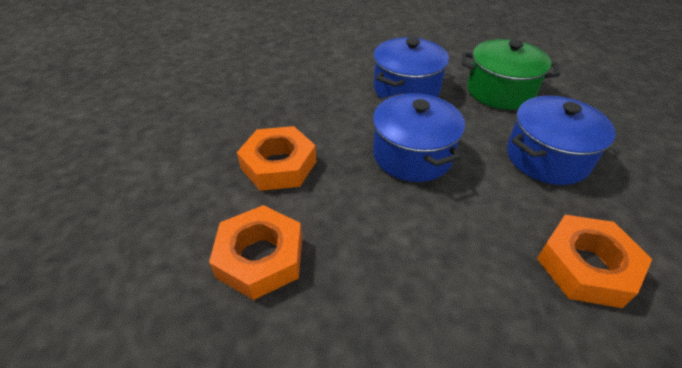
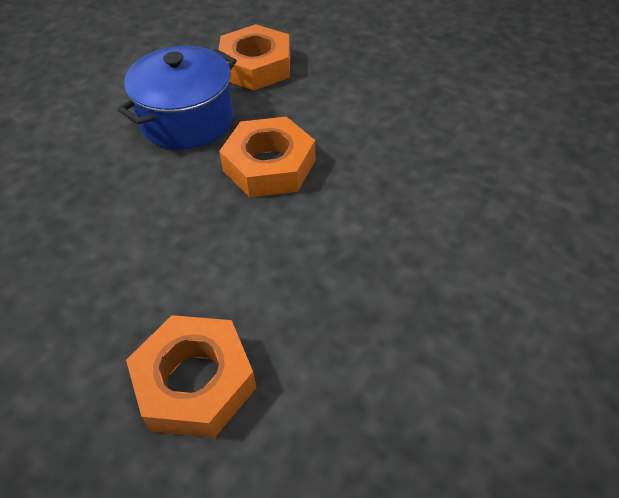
blue pot: [373,37,449,98] [373,93,465,182] [507,96,616,185] = 3 -> [117,46,237,150] = 1
green pot: [462,39,560,110] = 1 -> none = 0

